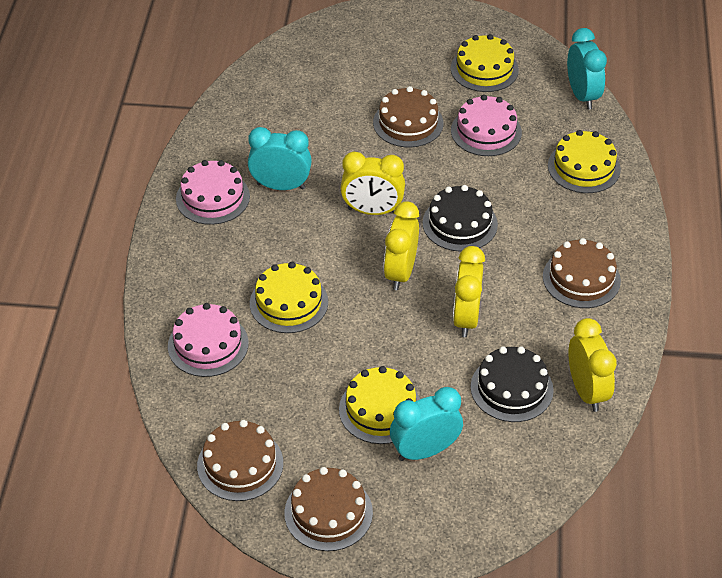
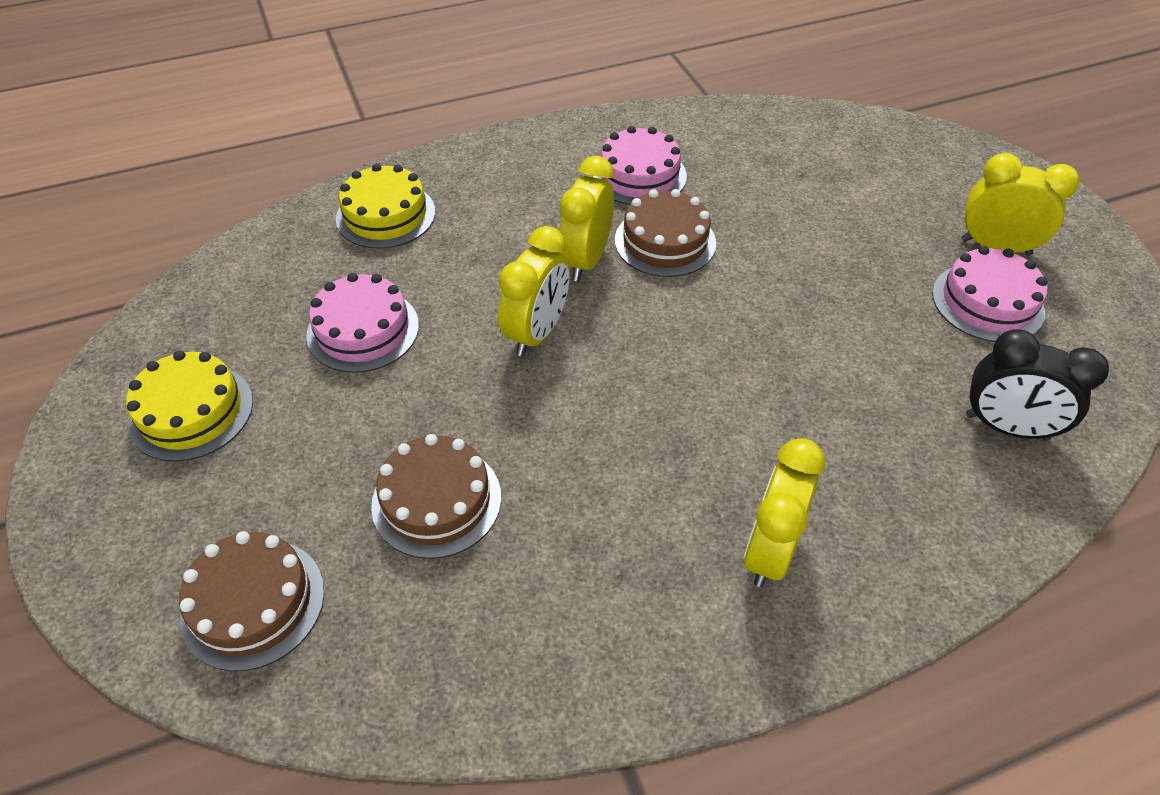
black cake: [422,185,498,252] [471,347,554,422] = 2 -> none = 0
black clock: none = 0 -> [966,329,1109,441] = 1
brown cake: [197,420,283,501] [284,467,373,551] [373,86,443,148] [543,238,621,308] = 4 -> [179,531,324,672] [371,434,501,559] [615,189,716,277] = 3
turquoise clock: [248,127,312,190] [390,387,463,461] [567,28,607,109] = 3 -> none = 0
yellow cake: [250,262,328,333] [339,366,420,444] [451,34,519,92] [548,130,621,193] = 4 -> [126,351,253,462] [336,164,435,249] = 2

